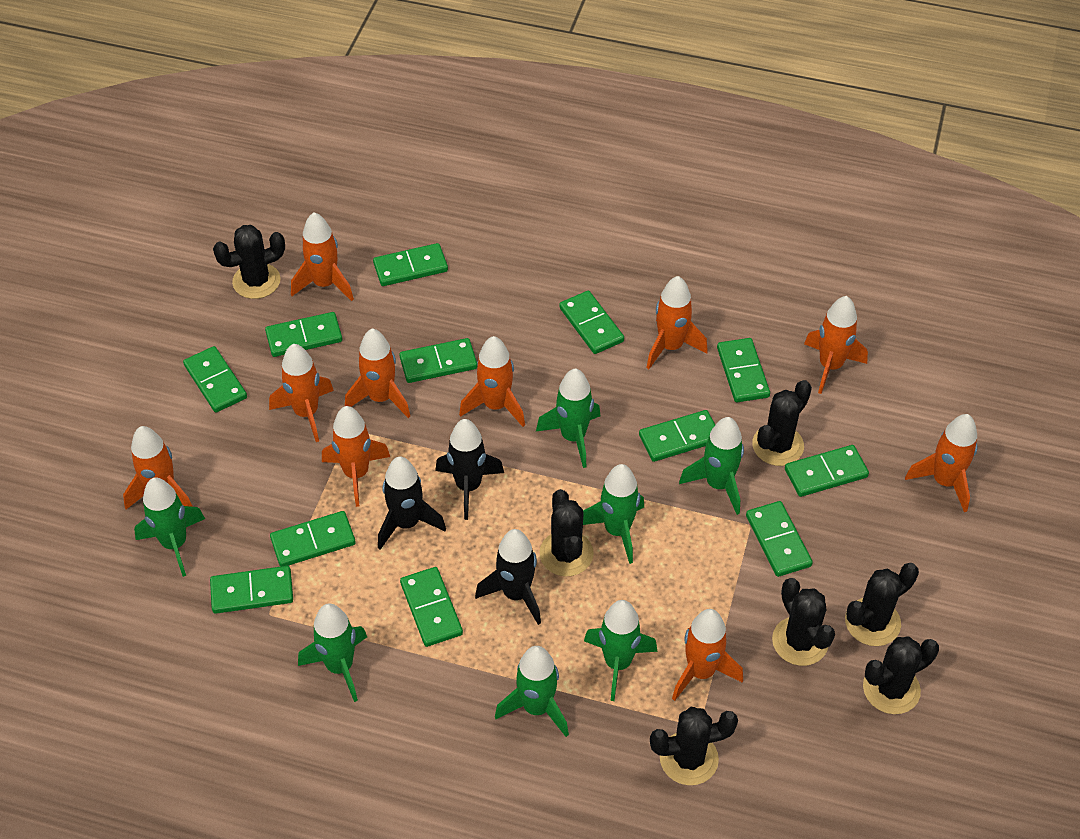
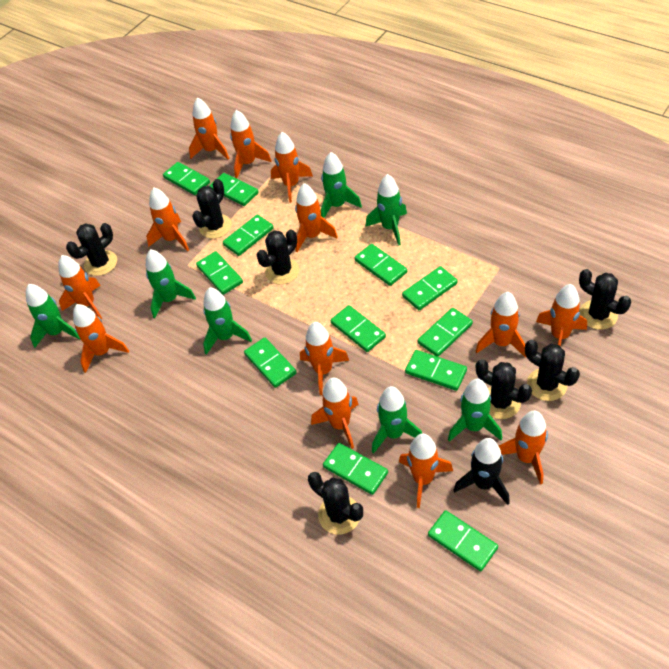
black rocket: [378,457,446,550] [435,419,504,520] [475,529,541,625] = 3 -> [453,438,510,505] = 1
orange rocket: [123,426,193,509] [269,344,334,442] [291,212,354,301] [322,406,390,507] [345,328,410,418] [459,336,525,427] [646,276,708,369] [672,609,743,701] [804,296,868,394] [905,414,977,512] = 10 -> [58,255,102,319] [73,304,129,373] [146,188,189,251] [189,97,230,159] [230,110,272,179] [271,132,313,203] [295,183,338,252] [300,322,349,395] [311,378,359,449] [399,434,453,508] [475,292,526,358] [499,411,548,485] [536,284,587,347] = 13

